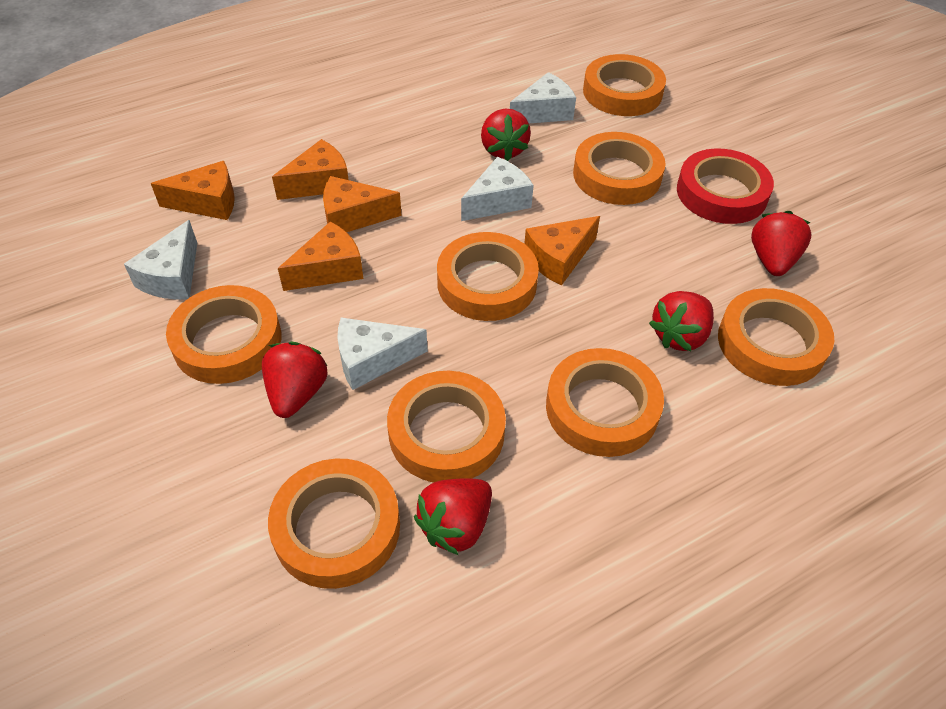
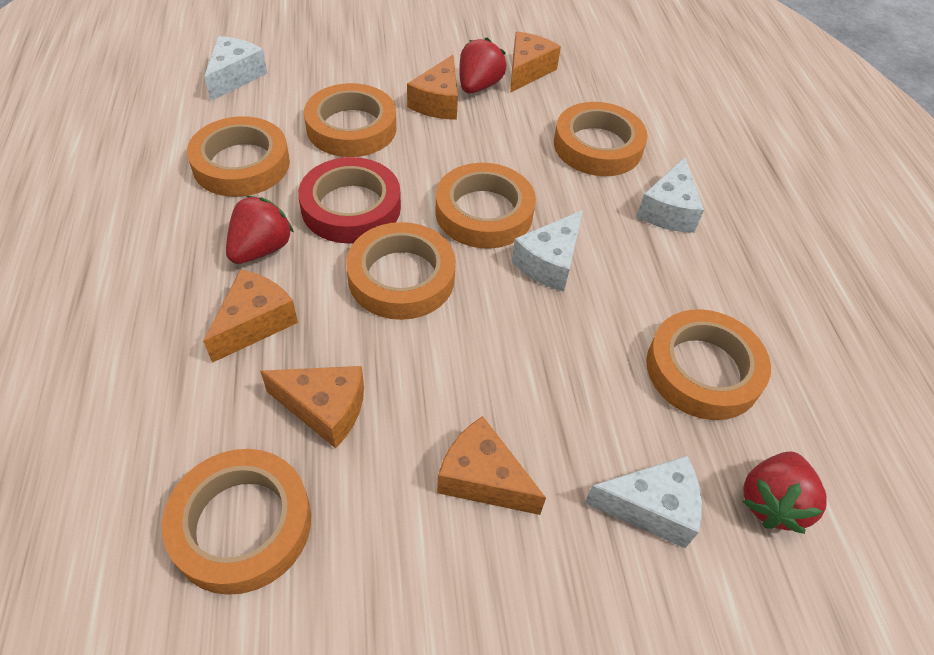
orange tape: [166,285,281,384] [268,459,400,589] [387,371,506,483] [437,232,539,321] [546,348,664,457] [573,132,666,205] [583,54,666,116] [718,288,834,386] = 8 -> [162,449,311,595] [187,116,290,197] [304,83,396,157] [346,222,456,320] [435,163,536,249] [554,102,648,176] [646,309,771,420] = 7
red strawberry: [262,342,328,418] [414,478,492,555] [481,109,531,161] [649,291,714,351] [751,211,811,276] = 5 -> [226,196,294,264] [459,37,506,93] [742,451,827,534] = 3

